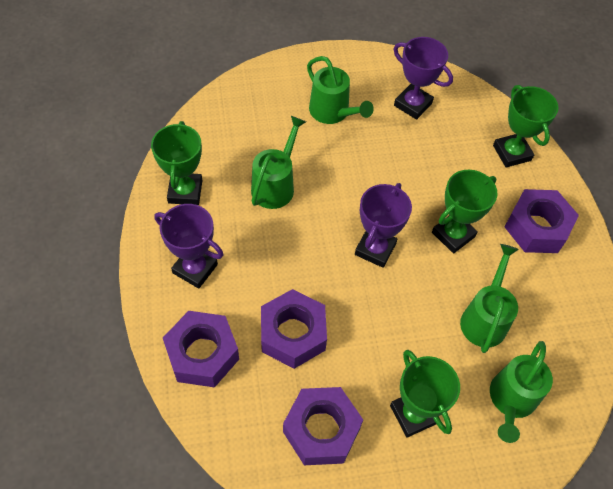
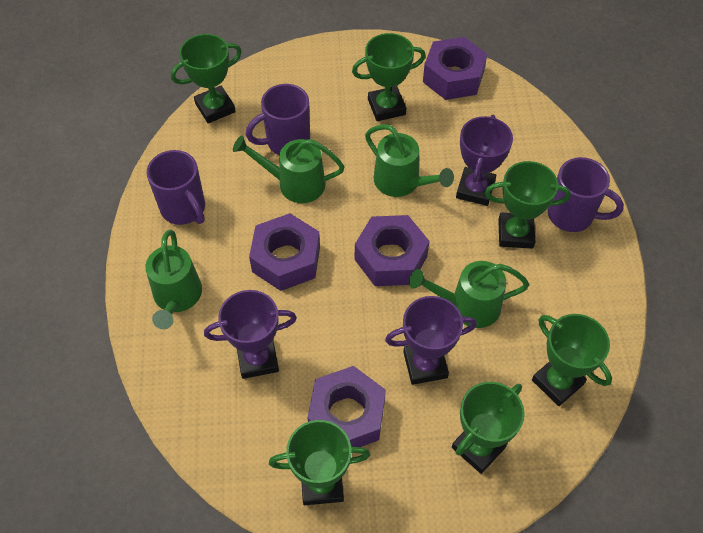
green trophy: [151,121,202,205] [390,350,460,437] [432,170,497,253] [493,85,558,167] = 4 -> [171,34,242,123] [269,420,370,505] [352,33,426,121] [452,382,525,474] [485,161,571,248] [532,314,612,406] = 6
purple mug: none = 0 -> [147,150,205,225] [246,84,310,155] [548,157,624,232] = 3

